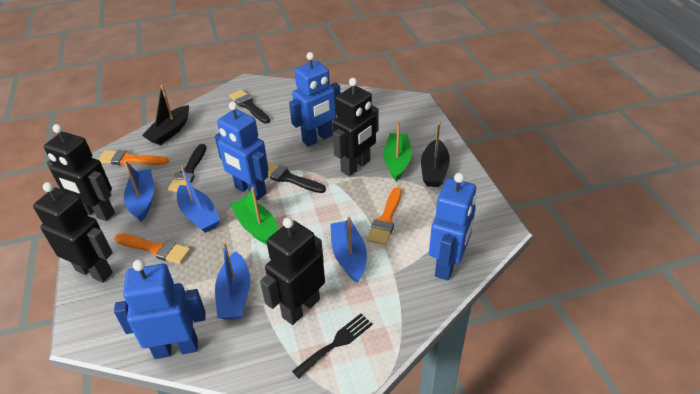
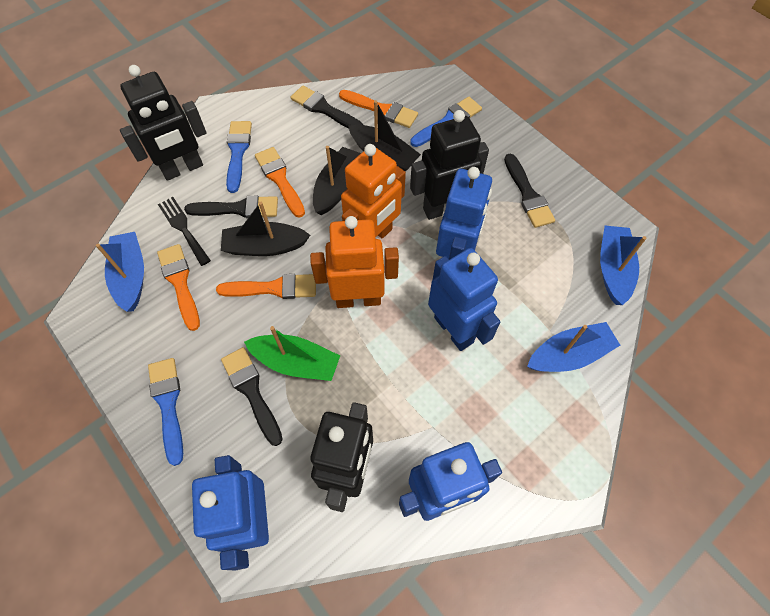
black boat: [142,85,189,145] [421,121,450,187] = 2 -> [221,202,310,256] [313,146,361,215] [348,100,421,171] = 3
black brush: [168,144,207,192] [229,90,270,123] [268,162,326,193] = 3 -> [184,196,278,218] [221,347,283,446] [291,85,364,129] [504,154,555,228] = 4
black robot: [33,182,113,283] [44,124,115,221] [260,217,325,325] [332,78,379,176] = 4 -> [120,65,206,181] [310,402,373,512] [410,110,489,220] = 3
blue boat: [124,160,154,222] [177,166,220,233] [215,242,250,320] [330,217,367,283] = 4 -> [96,232,144,312] [527,322,620,372] [600,226,646,305] = 3
blue brush: none = 0 -> [148,358,183,466] [226,121,252,193] [410,97,482,147] = 3
green boat: [230,187,278,245] [383,121,412,181] = 2 -> [244,326,340,381] = 1
orange brush: [98,150,169,165] [115,233,191,264] [367,187,402,245] = 3 -> [157,244,200,331] [216,274,316,299] [255,147,305,218] [339,90,418,128] = 4
orange robot: none = 0 -> [310,216,399,308] [341,144,406,238] = 2

